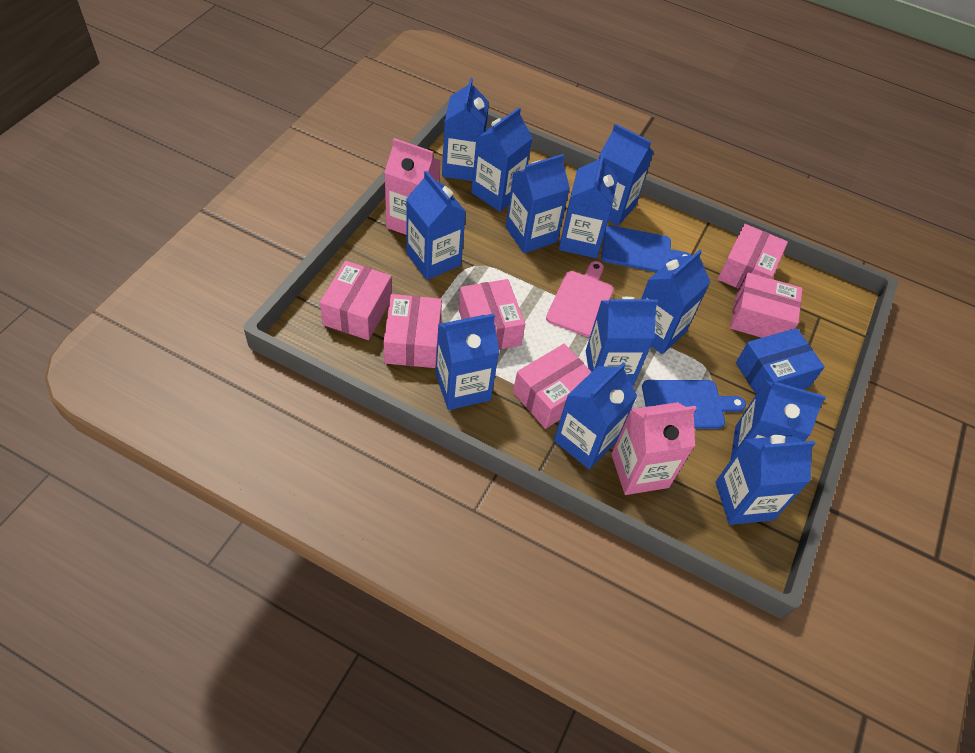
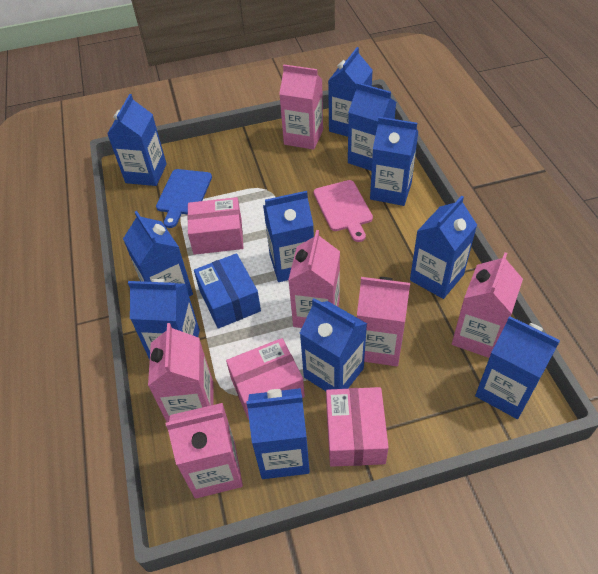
blue carton: [406,171,466,280] [436,313,499,410] [442,78,489,181] [471,107,532,212] [506,154,570,253] [554,362,637,469] [559,153,618,258] [586,297,658,386] [599,123,654,226] [641,250,710,354] [716,435,816,525] [731,380,826,459] = 12 -> [107,94,167,186] [123,211,193,297] [128,279,200,360] [246,388,310,479] [263,191,314,282] [300,298,367,391] [328,47,373,137] [348,82,396,171] [370,117,419,206] [410,196,477,299] [475,316,560,419] = 11
blue cutting board: [601,225,691,272] [642,380,746,429] = 2 -> [156,169,212,228] = 1
pink box: [320,261,392,340] [383,294,442,368] [458,279,525,350] [513,344,591,429] [718,224,788,289] [730,272,803,338] = 6 -> [187,197,244,255] [226,338,305,420] [326,387,389,467] = 3
pink carton: [384,138,441,235] [611,402,696,495] = 2 -> [148,323,213,422] [166,403,243,499] [279,65,323,150] [288,230,340,328] [357,277,410,366] [452,253,523,358] = 6

